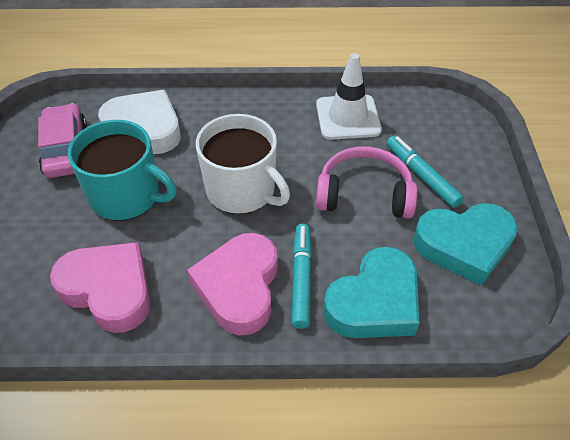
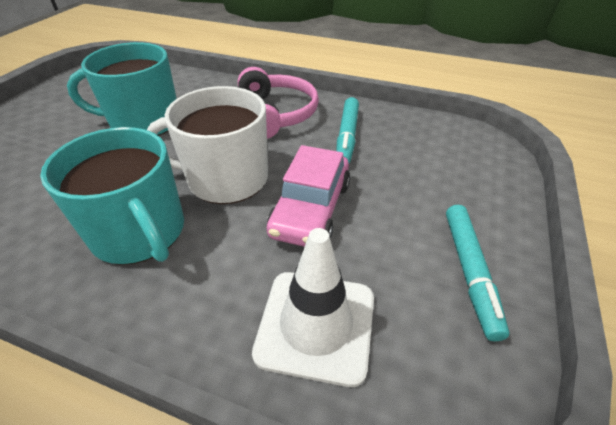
pink heart: [50,242,151,333] [187,233,278,335] = 2 -> none = 0
turquoise heart: [323,247,419,338] [414,203,518,286] = 2 -> none = 0
turquoise mug: [68,120,176,221] = 1 -> [40,127,184,265] [67,42,177,136] = 2
white heart: [98,90,181,154] = 1 -> none = 0

